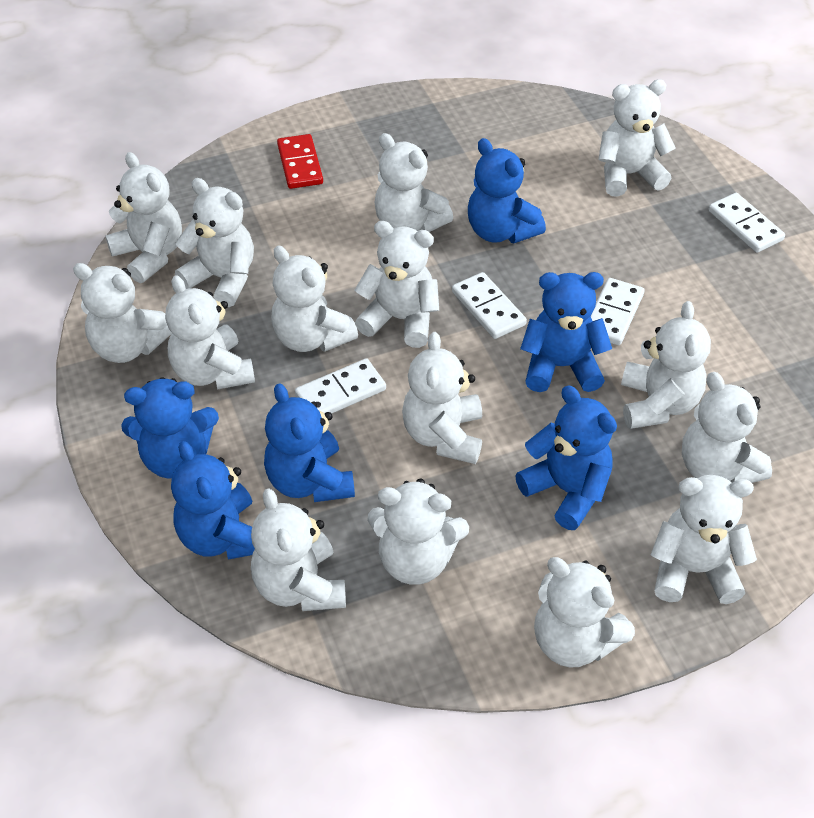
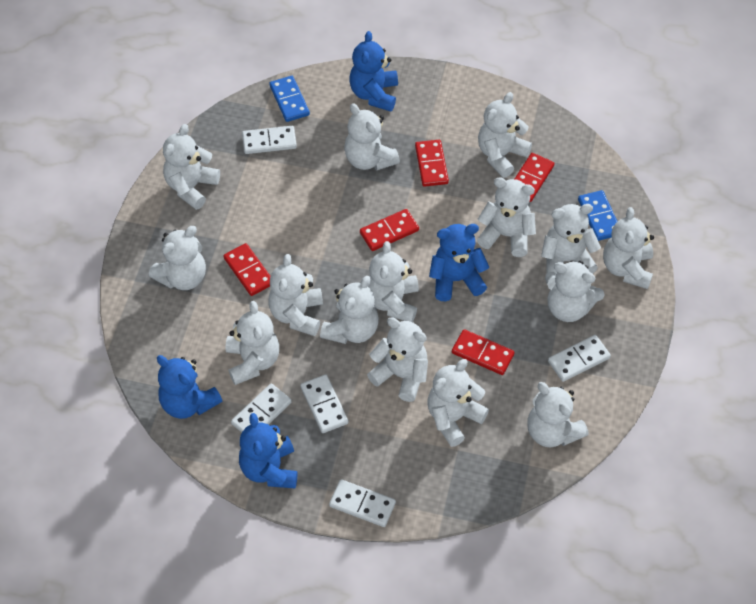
blue domino: none = 0 -> [269,76,310,122] [578,190,617,241] = 2
blue teddy bear: [121,377,219,479] [171,441,255,560] [264,383,355,502] [468,138,546,243] [515,385,617,530] [520,272,612,392] = 6 -> [157,355,222,419] [239,413,297,489] [350,31,398,112] [429,224,489,301] = 4
red domino: [277,134,323,189] = 1 -> [224,243,271,296] [360,209,419,251] [415,140,449,187] [452,329,515,375] [515,153,554,202] = 5
white domino: [295,358,386,414] [452,272,527,339] [591,278,645,345] [708,193,785,253] = 4 -> [231,383,292,433] [242,126,297,154] [300,375,349,433] [329,479,396,527] [548,335,611,382] = 5

